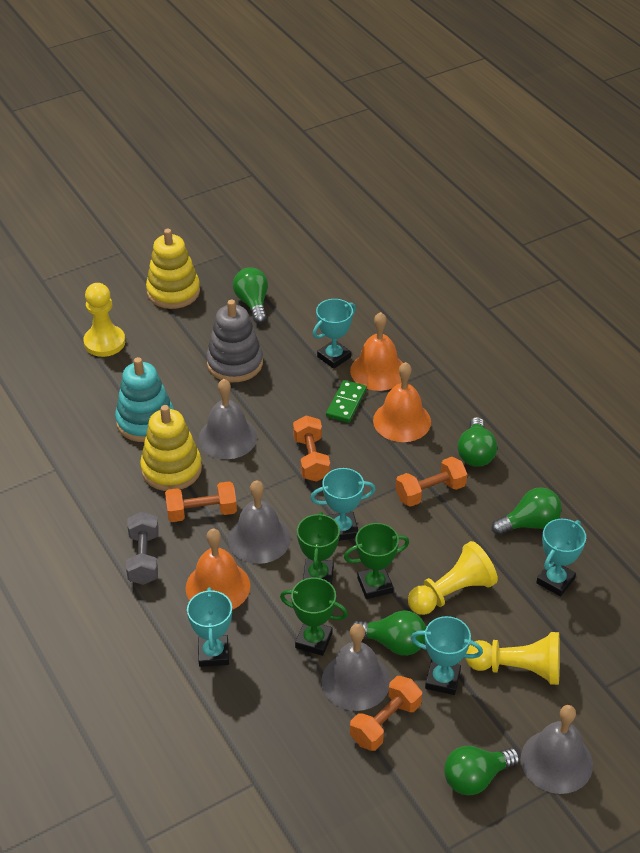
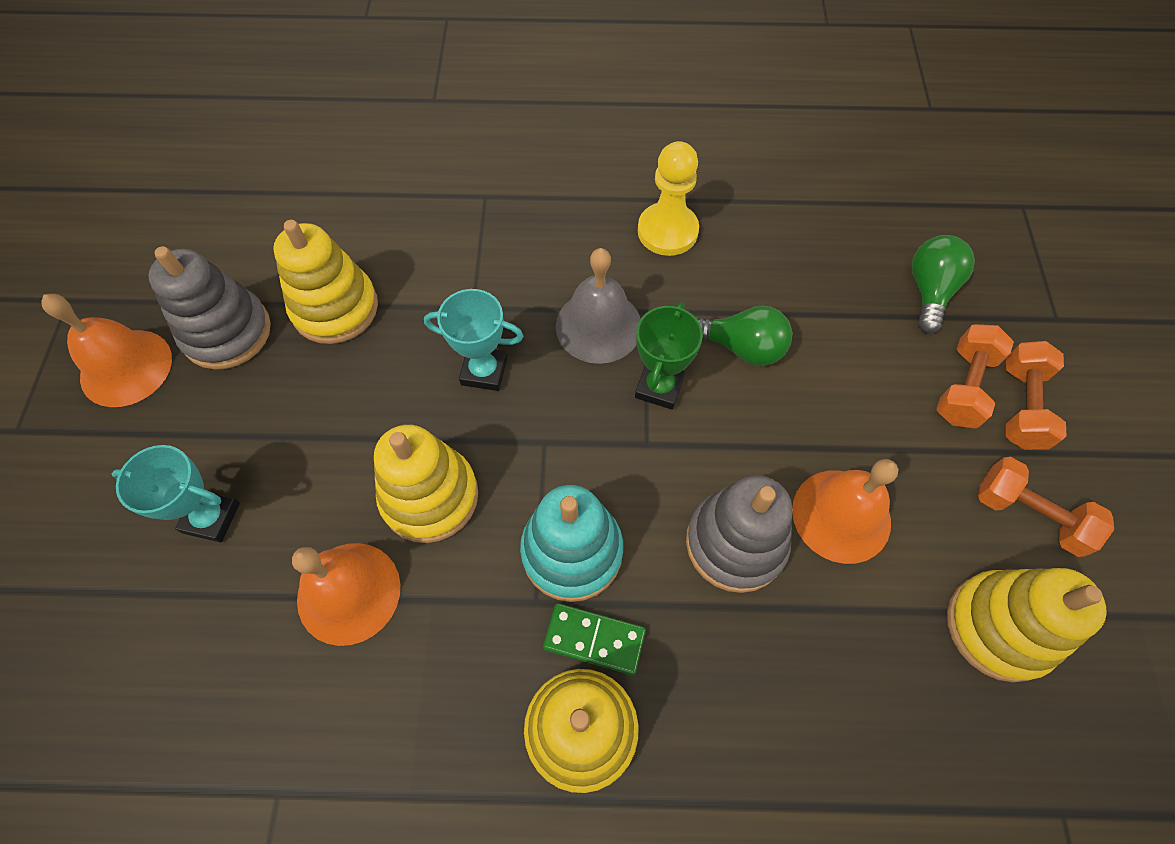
green light bulb: [233,267,268,324] [350,610,426,656] [444,746,520,795] [458,417,497,467] [492,487,562,535] = 5 -> [695,305,792,366] [912,235,975,333] = 2
green trophy: [280,578,348,656] [297,512,340,584] [344,523,409,599] = 3 -> [635,302,703,410] = 1
grey bell: [198,379,257,459] [228,480,291,564] [321,624,390,711] [521,705,593,794] = 4 -> [556,248,641,364] = 1
grey dumbbell: [126,512,159,585] = 1 -> none = 0
grey stacking toy: [206,300,263,382] = 1 -> [148,246,271,370] [686,475,792,593] = 2
orange dumbbell: [165,481,237,522] [293,415,330,482] [350,676,422,751] [396,457,467,507] = 4 -> [936,324,1014,429] [978,457,1114,557] [1006,341,1066,450] = 3
turquoise trophy: [187,587,232,667] [310,468,376,541] [313,299,356,369] [411,616,483,695] [536,519,586,596] = 5 -> [112,445,240,543] [424,289,523,391] = 2
yellow pawn: [83,283,125,357] [408,541,498,615] [466,632,560,685] = 3 -> [638,141,699,256] = 1
yellow stacking toy: [140,405,202,491] [146,229,200,309] = 2 -> [273,220,378,344] [374,425,478,543] [524,669,639,793] [947,568,1107,682] = 4

